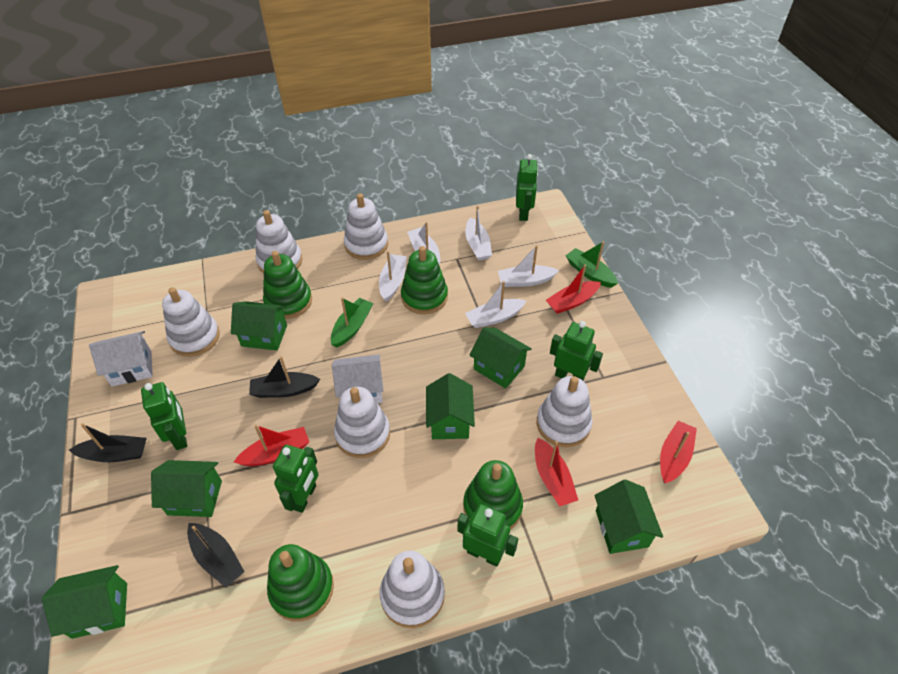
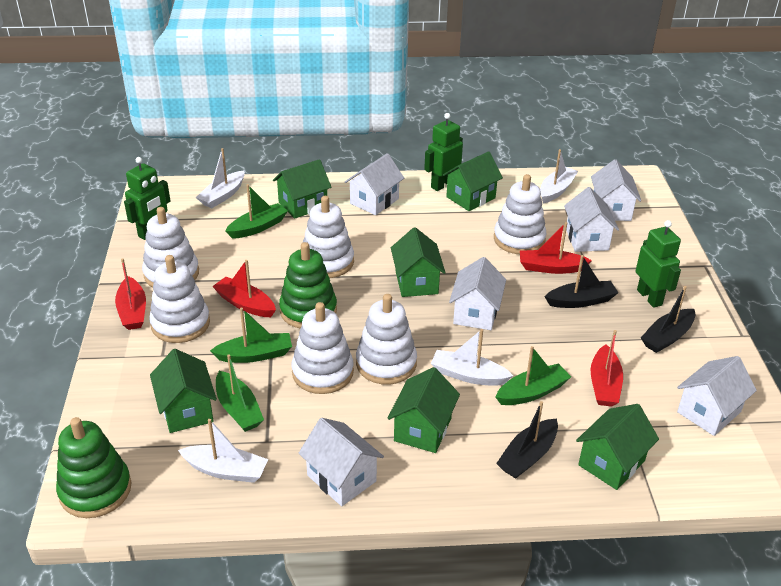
green boat: [331,297,373,348] [565,241,618,288] = 2 -> [210,308,292,363] [216,354,264,432] [225,184,288,239] [496,346,571,405] = 4
green robot: [141,382,187,450] [273,445,319,513] [458,504,518,567] [516,154,538,221] [550,321,603,381] = 5 -> [124,157,170,240] [424,113,463,191] [636,220,681,308] = 3
green stacking toy: [263,251,312,319] [267,544,334,622] [401,246,448,314] [463,460,523,530] = 4 -> [56,417,131,518] [279,242,337,328] = 2
white boat: [379,251,407,302] [407,222,440,264] [465,281,526,328] [466,206,492,261] [498,245,559,287] = 5 -> [178,419,268,483] [196,148,245,208] [431,329,513,386] [540,149,578,203] = 4
white house: [89,331,153,387] [332,355,384,403] = 2 -> [298,418,384,506] [345,153,404,215] [449,257,506,330] [564,187,619,252] [591,159,641,221] [677,356,757,436] = 6

